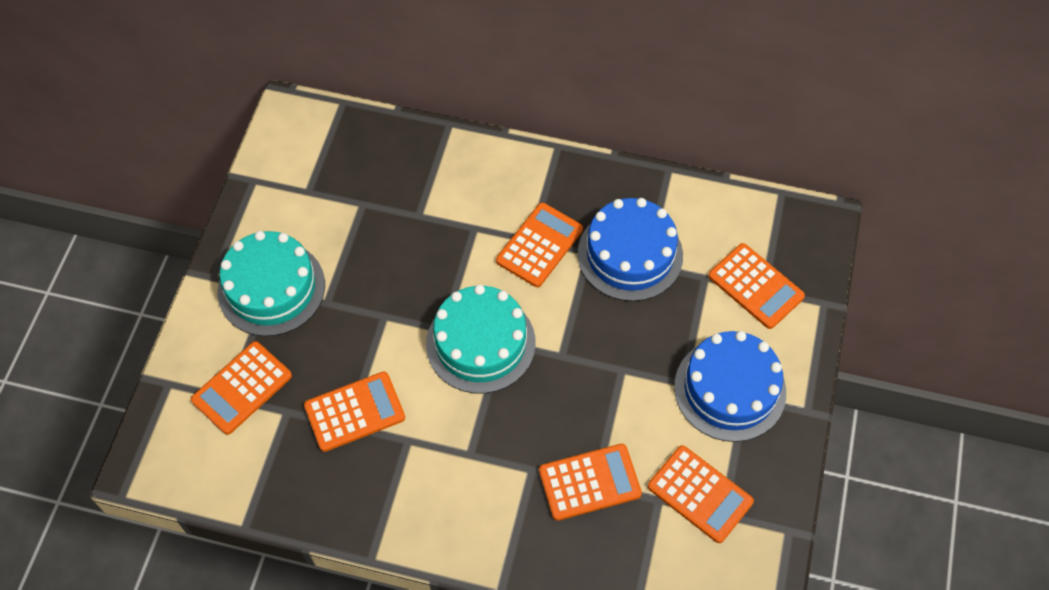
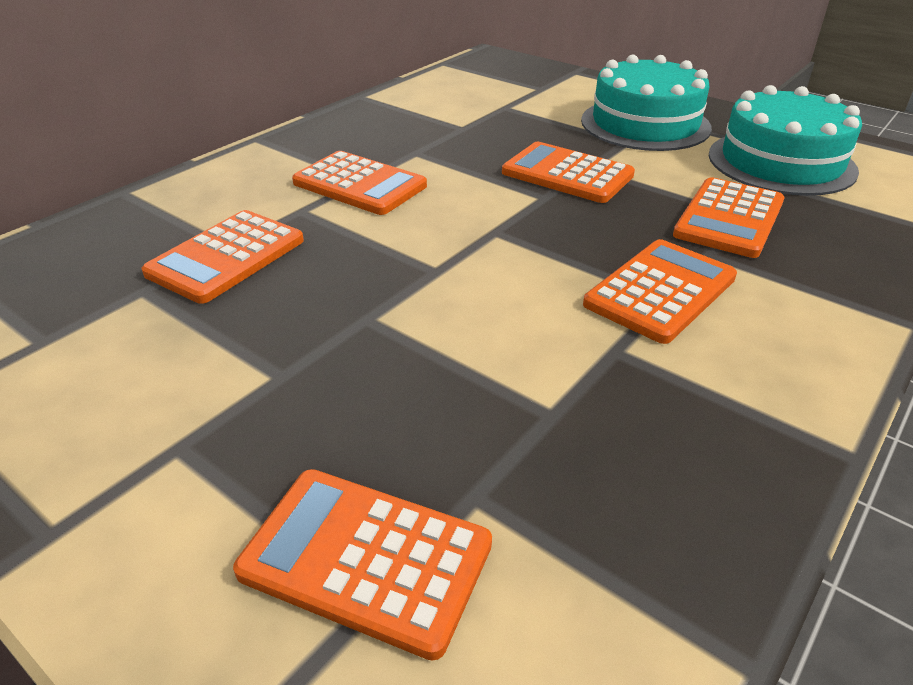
blue cake: [578,198,683,301] [674,331,786,442] = 2 -> none = 0

